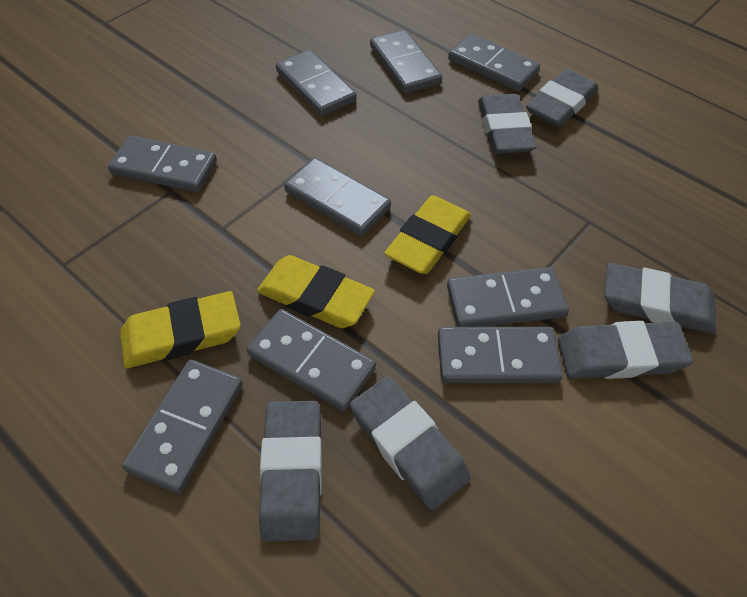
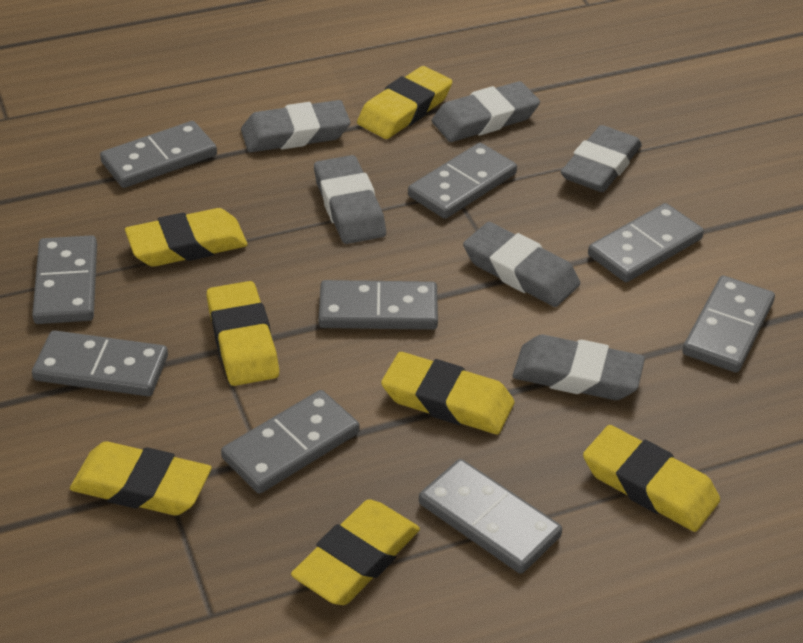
yellow eraser: [120,291,241,368] [257,255,375,328] [384,195,471,274] = 3 -> [70,442,211,516] [125,208,248,267] [207,281,279,386] [291,499,420,605] [357,66,452,139] [381,352,514,434] [583,425,720,532] = 7

